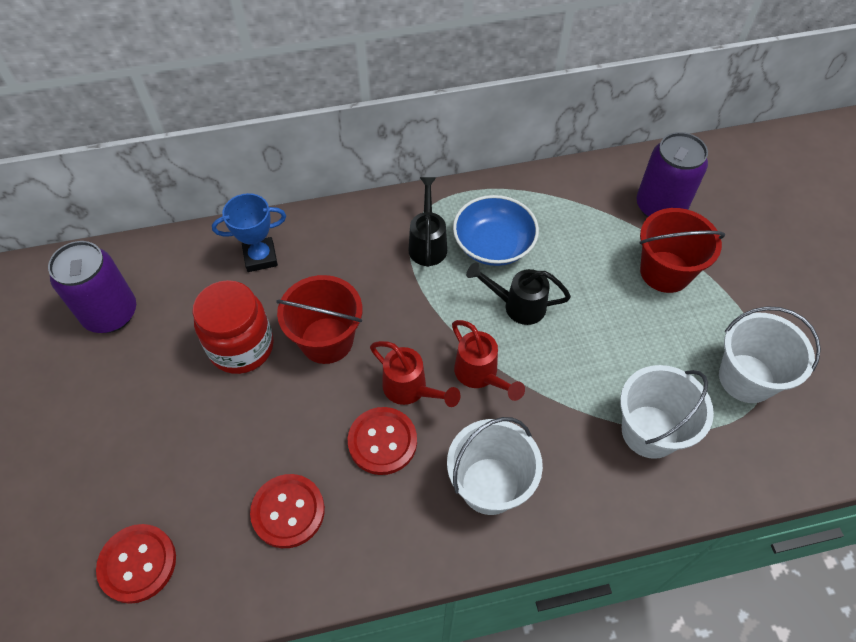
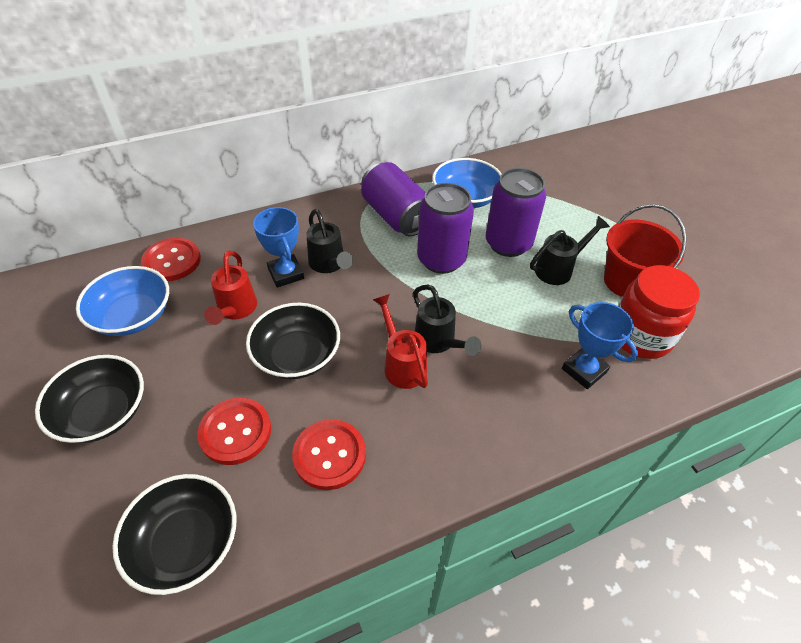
black bowl: none = 0 -> [35,355,144,443] [112,474,236,595] [246,303,340,379] = 3
black watering can: [408,177,447,267] [466,262,571,325] = 2 -> [306,209,353,273] [413,285,481,356] [530,216,610,285] = 3
blue bowl: [453,195,539,266] = 1 -> [76,266,169,336] [432,158,502,208] = 2
blue trophy: [212,193,286,272] = 1 -> [253,207,304,287] [562,302,638,389] = 2
purple can: [48,241,136,333] [636,132,708,218] = 2 -> [361,162,426,236] [417,183,474,274] [486,168,546,257] = 3
red bucket: [276,275,362,364] [640,208,725,293] = 2 -> [604,204,687,297] = 1
white bucket: [447,417,543,515] [620,365,714,459] [719,306,821,403] = 3 -> none = 0

